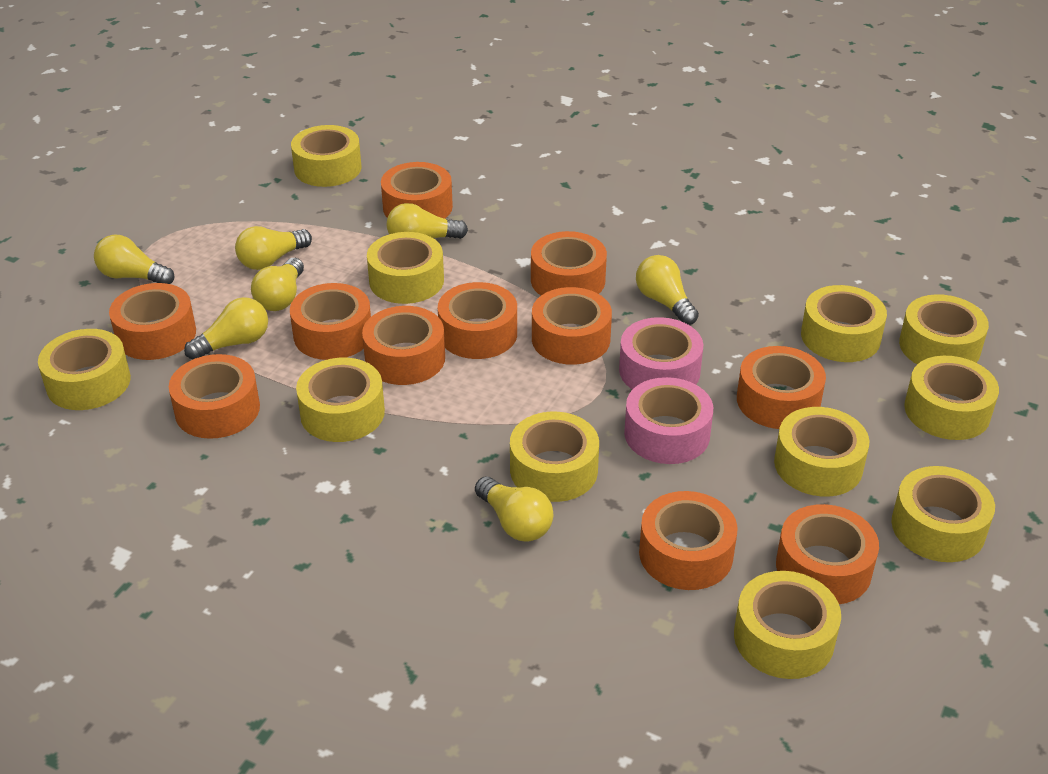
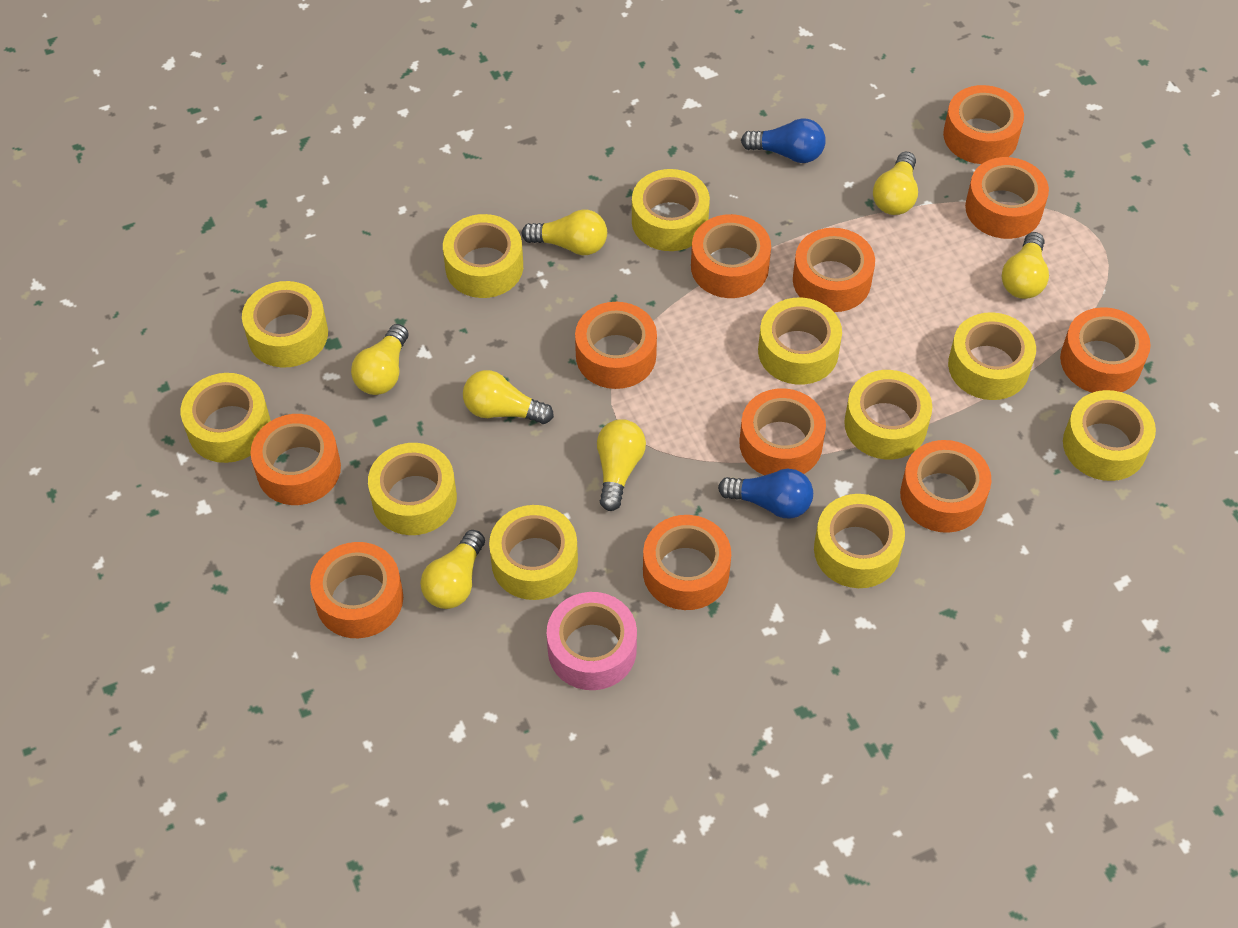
blue light bulb: none = 0 -> [718,469,813,519] [741,118,826,163] = 2
pink tape: [619,317,703,389] [624,377,713,464] = 2 -> [547,592,637,690] = 1

